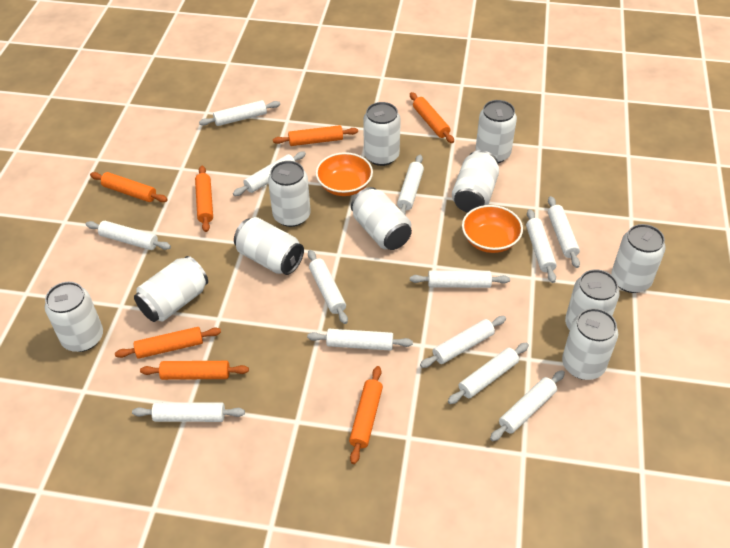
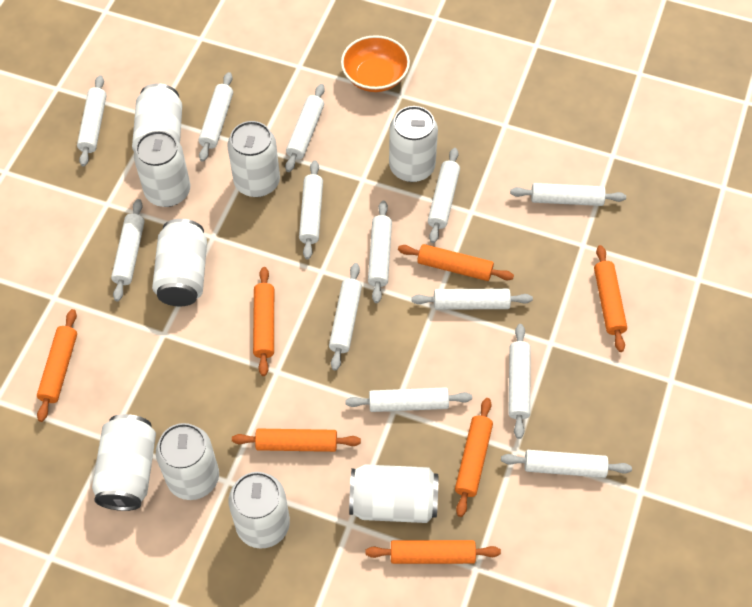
orange bowl: [316,152,373,196] [462,205,523,253] = 2 -> [341,35,410,92] = 1
white can: [45,282,103,352] [134,256,208,322] [234,217,304,275] [268,161,311,227] [351,187,412,250] [363,102,401,166] [452,150,499,213] [476,100,517,163] [562,308,618,380] [565,269,620,330] [611,224,666,293] = 11 -> [92,414,156,511] [132,83,182,152] [134,131,190,207] [152,219,207,306] [156,423,219,500] [227,121,280,197] [228,472,290,549] [349,464,438,523] [389,106,438,182] = 9

